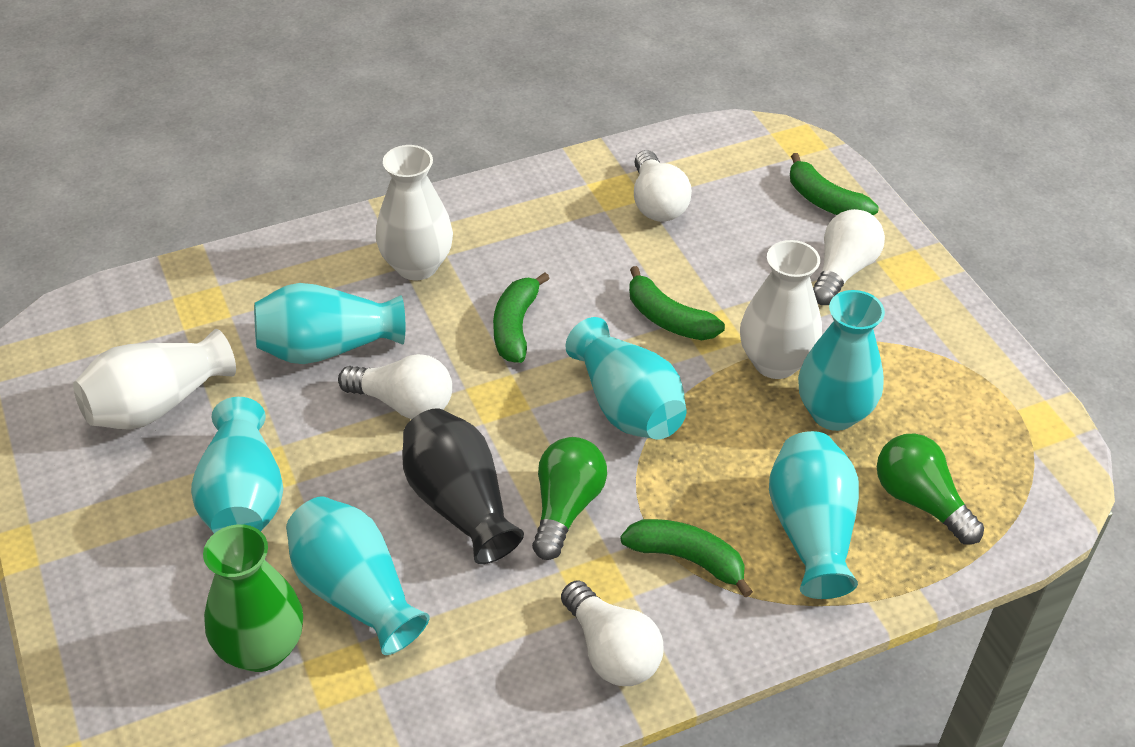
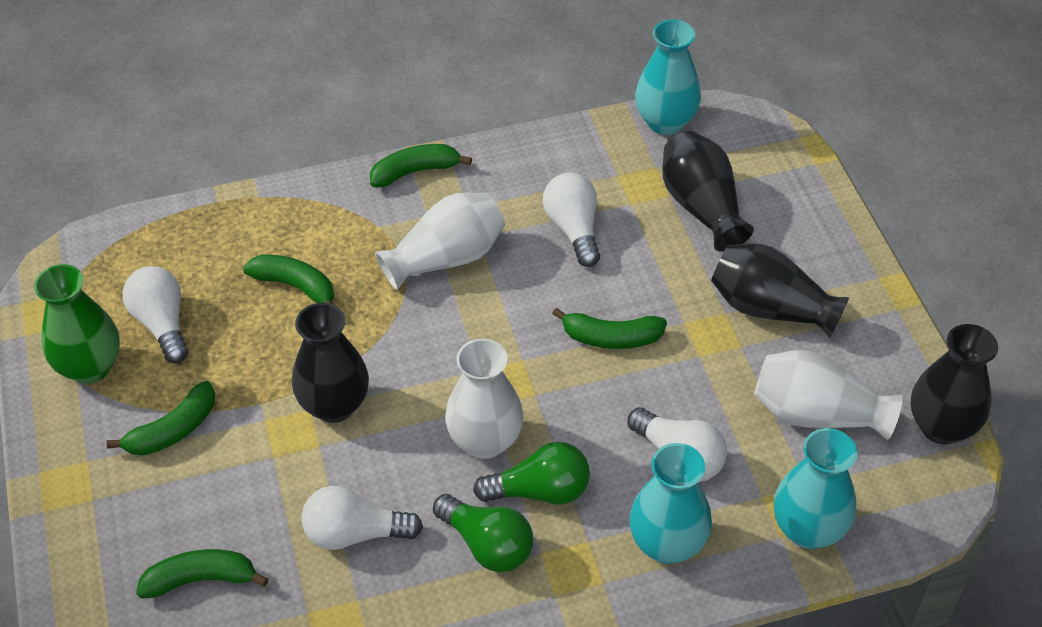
black vase: [402,408,524,564] = 1 -> [292,303,369,423] [662,131,754,251] [711,244,850,338] [911,324,998,444] = 4
green banana: [493,272,550,363] [620,519,753,598] [629,266,725,340] [790,153,879,215] = 4 -> [106,381,215,456] [136,549,268,599] [243,255,334,305] [370,144,472,187] [552,307,667,349] = 5
turquoise vase: [191,397,283,533] [254,283,405,364] [286,496,430,655] [565,317,686,440] [769,431,859,599] [798,290,885,431] = 6 -> [629,443,712,564] [635,20,701,135] [774,428,857,549] = 3

